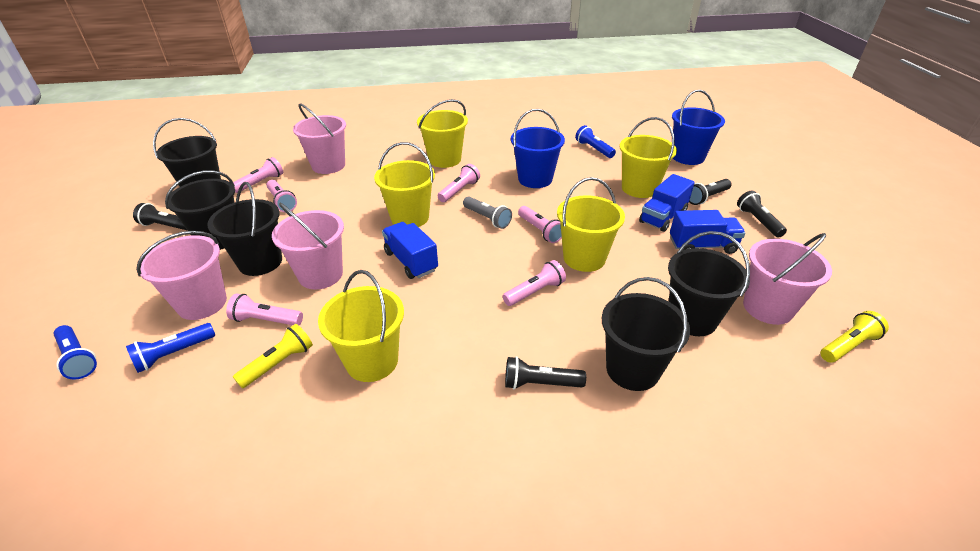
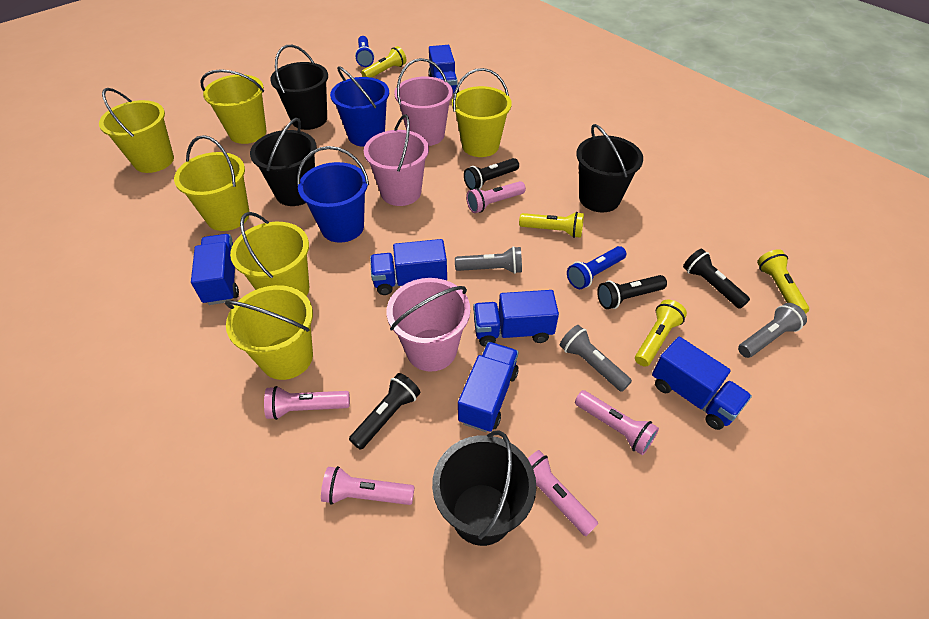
black bucket: [153,118,221,187] [165,170,235,250] [207,182,282,276] [602,277,690,391] [668,231,750,336] = 5 -> [250,118,317,206] [270,45,328,130] [432,430,536,546] [576,124,643,212] = 4
blue flashlight: [53,325,97,380] [126,323,215,373] [575,125,616,158] = 3 -> [355,36,374,67] [567,246,626,289] = 2
blue truck: [382,222,438,279] [639,174,695,232] [670,210,746,254] = 3 -> [191,234,239,305] [370,239,447,295] [429,45,459,95] [458,342,519,432] [473,290,559,347] [652,337,752,430] = 6
grey flashlight: [463,197,512,229] = 1 -> [455,246,522,274] [560,325,632,392] [738,303,807,358] = 3
pink bucket: [136,231,227,320] [272,203,344,289] [293,103,346,174] [743,233,832,325] = 4 -> [364,114,429,206] [387,278,470,372] [394,58,453,146] = 3
pink flashlight: [226,293,303,325] [233,157,283,193] [266,180,297,213] [438,164,480,202] [503,260,566,306] [518,206,562,243] = 6 -> [264,386,350,420] [321,466,415,505] [466,181,526,213] [528,450,598,536] [575,390,659,455] = 5
yellow bucket: [318,270,404,382] [374,142,435,227] [417,99,468,168] [557,177,625,272] [619,117,677,198] = 5 -> [99,88,174,173] [174,135,249,231] [201,69,267,144] [225,285,313,380] [230,212,309,296] [452,68,512,157] = 6
yellow flashlight: [233,324,313,388] [820,311,889,363] = 2 -> [361,46,406,78] [519,212,584,238] [635,300,687,367] [757,249,809,314] = 4

